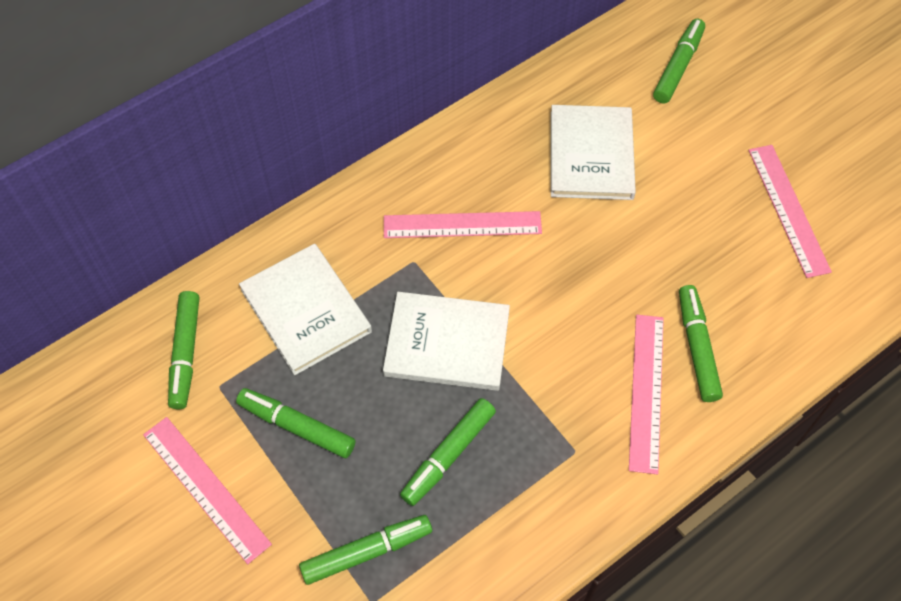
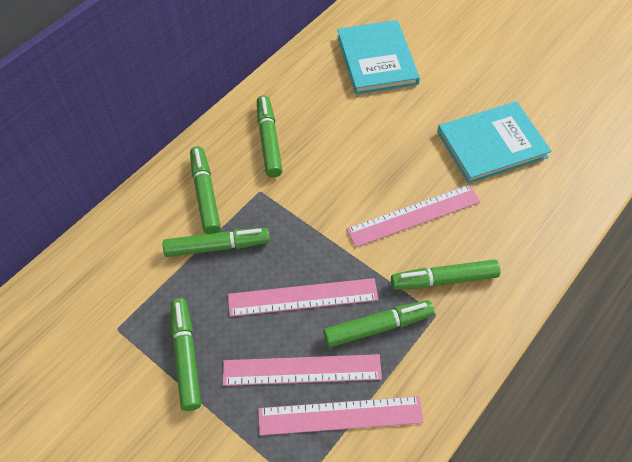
turquoise book: none = 0 -> [337,20,420,95] [437,101,552,184] = 2
white book: [239,244,372,375] [383,292,510,391] [551,105,636,200] = 3 -> none = 0

